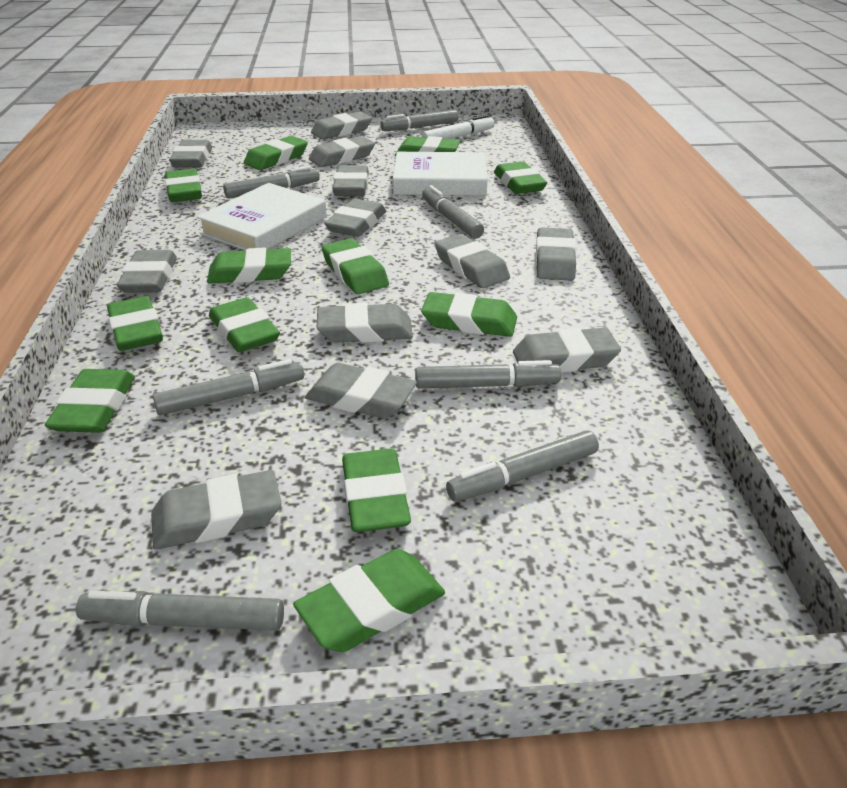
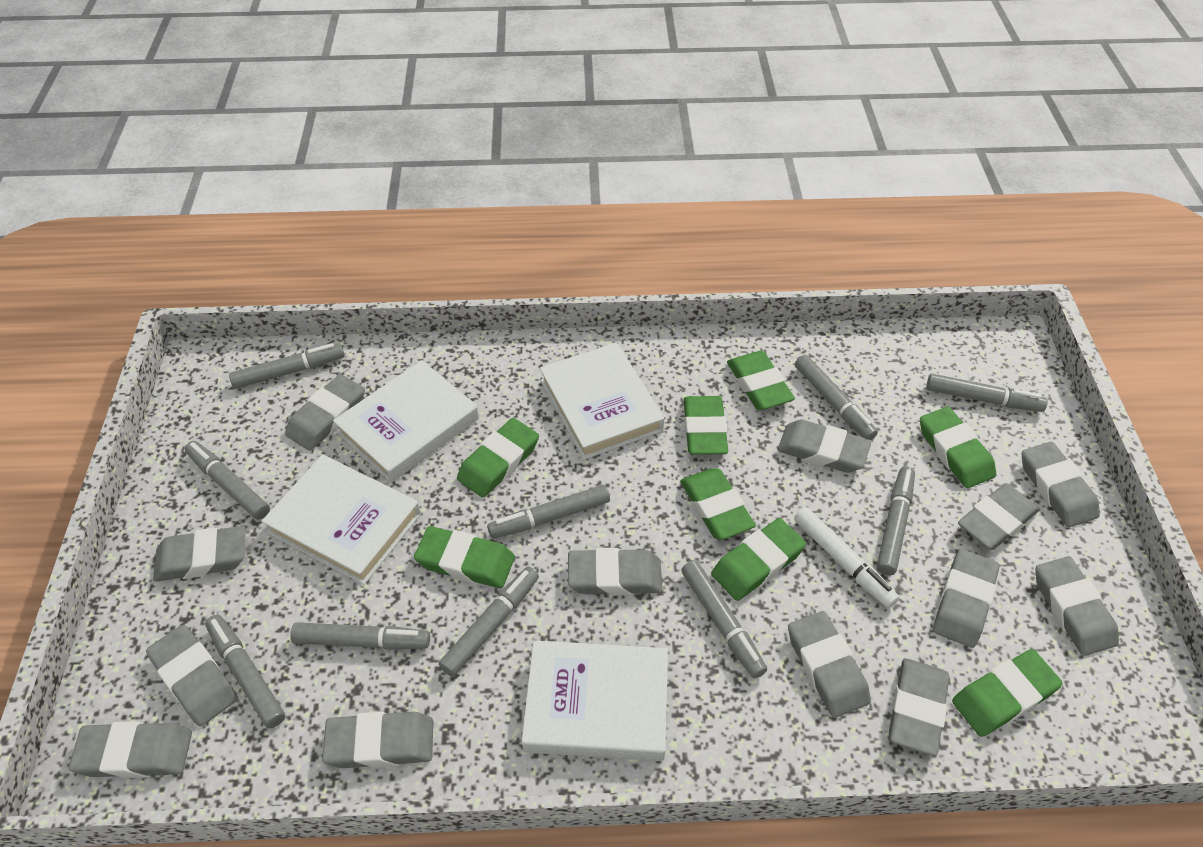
green eraser: [45,369,135,433] [107,296,163,351] [165,169,202,202] [207,247,291,284] [209,297,280,352] [244,136,308,170] [293,549,445,652] [322,238,389,294] [342,448,411,532] [395,136,460,156] [421,292,517,337] [494,161,547,194] = 12 -> [414,526,515,588] [457,418,539,497] [680,468,756,540] [684,396,728,455] [711,518,806,601] [727,351,795,410] [920,407,996,488] [952,649,1063,737] = 8
grey eraser: [117,250,177,293] [151,470,281,550] [169,140,212,168] [305,363,417,419] [309,136,375,167] [311,111,372,140] [317,303,413,343] [324,198,386,237] [332,165,369,196] [435,234,510,288] [513,328,621,373] [536,227,576,281] = 12 -> [69,721,192,778] [146,625,238,726] [153,526,245,582] [285,374,365,451] [322,712,433,768] [568,548,662,596] [778,419,871,473] [788,611,871,718] [889,658,950,756] [933,549,999,648] [958,483,1040,550] [1022,442,1100,527] [1035,556,1119,656] = 13
grey marker: [76,591,284,631] [153,359,304,415] [223,166,320,199] [380,110,458,131] [415,360,561,389] [422,185,484,238] [446,430,599,502] = 7 -> [185,441,270,520] [205,614,285,729] [229,343,344,389] [290,622,430,650] [439,566,539,677] [487,485,610,539] [681,560,767,678] [795,355,878,440] [877,467,915,575] [926,374,1048,412] = 10
white book: [197,183,327,250] [393,152,488,196] = 2 -> [262,454,421,585] [333,360,479,483] [522,640,668,761] [540,343,664,460] = 4

